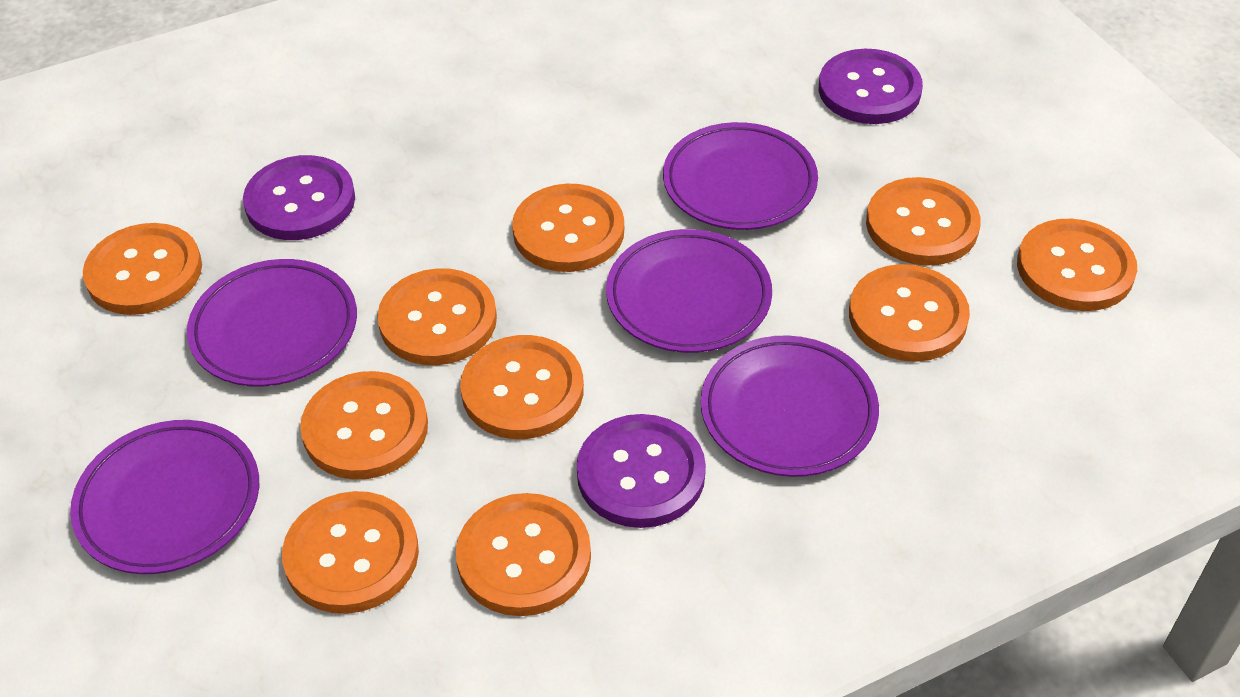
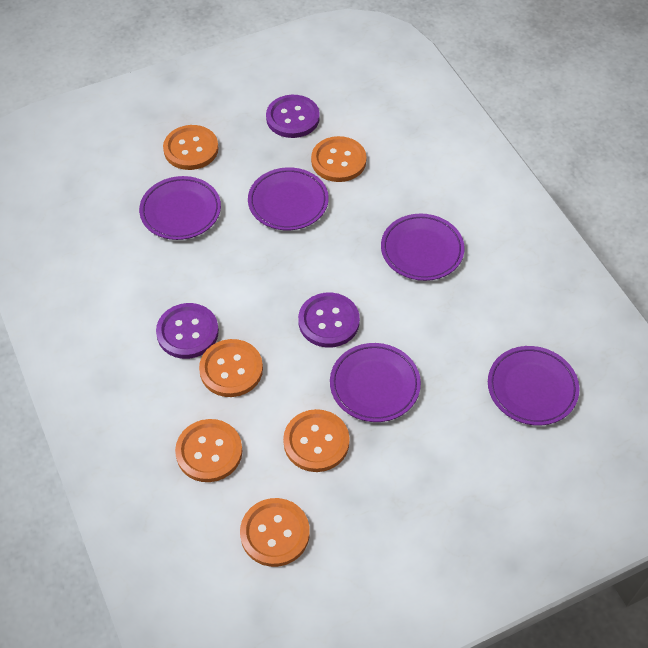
orange button: [83,223,202,315] [282,491,419,614] [300,371,428,480] [377,268,497,365] [456,493,591,616] [460,335,584,439] [512,184,624,272] [849,264,970,362] [866,177,981,266] [1017,219,1137,311] = 10 -> [163,125,219,170] [175,419,242,482] [199,339,263,397] [240,498,310,567] [283,409,350,472] [311,136,367,182] = 6

